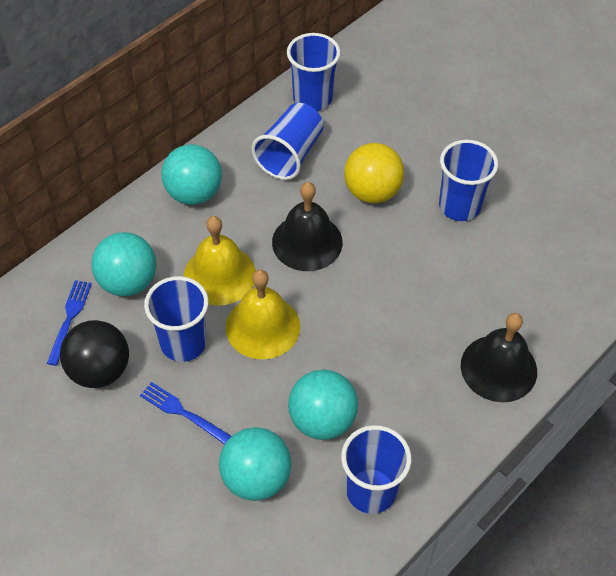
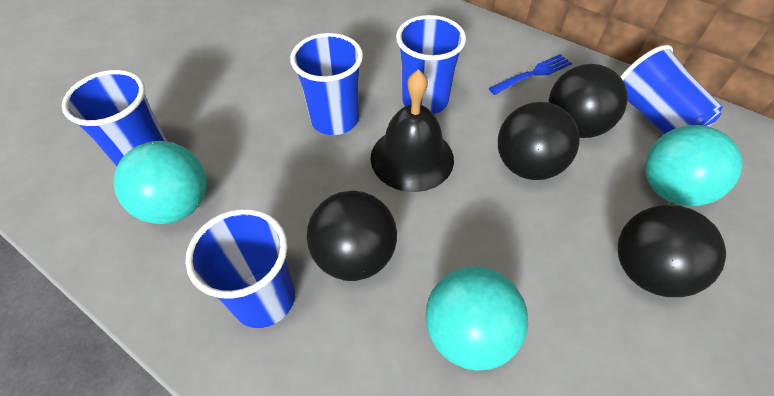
black ball: [60,320,129,388] = 1 -> [307,191,397,281] [498,102,580,180] [548,64,627,138] [618,205,726,297] = 4
black bell: [272,182,343,271] [461,313,537,402] = 2 -> [371,69,454,192] = 1
blue fork: [47,280,92,366] [140,382,231,445] = 2 -> [489,54,572,95] = 1
turquoise ball: [91,232,157,296] [161,144,222,205] [219,427,291,501] [288,369,358,440] = 4 -> [114,141,207,224] [426,266,528,371] [645,125,742,206] = 3
yellow ball: [344,143,404,203] = 1 -> none = 0
yellow bell: [184,216,256,306] [226,270,300,359] = 2 -> none = 0

